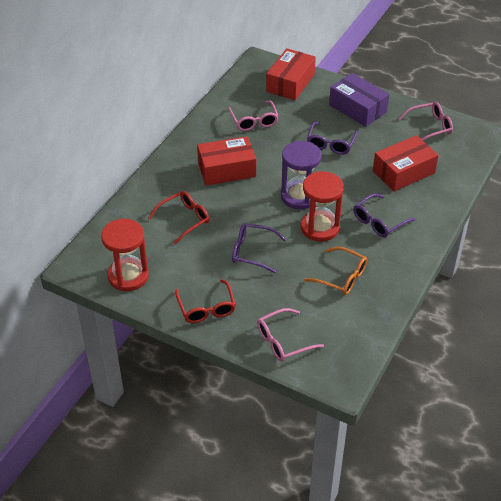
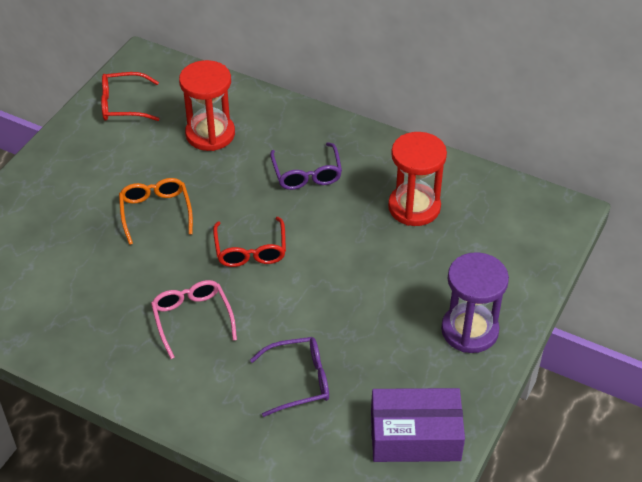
pink glasses: [228,100,279,131] [257,308,324,361] [398,102,453,140] = 3 -> [151,280,237,359] = 1
purple glasses: [232,223,286,273] [307,122,358,155] [353,194,415,237] = 3 -> [250,337,329,417] [270,142,342,190] = 2
red box: [197,136,256,186] [266,48,316,100] [373,135,439,191] = 3 -> none = 0

